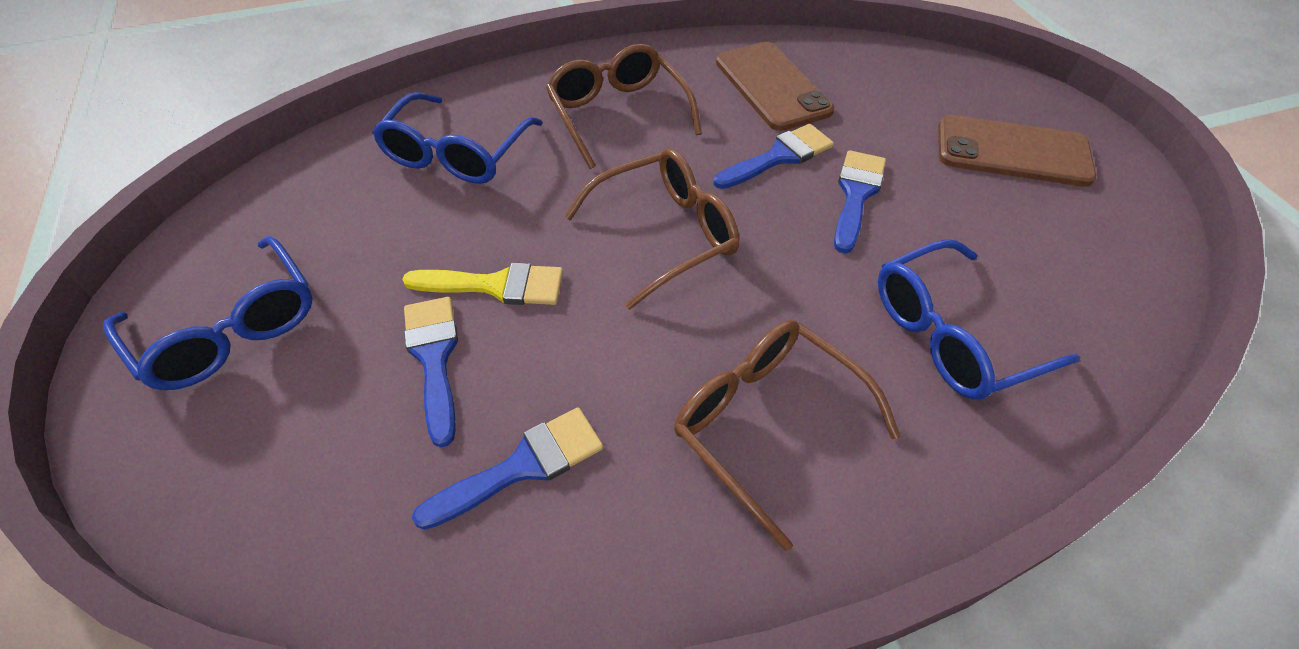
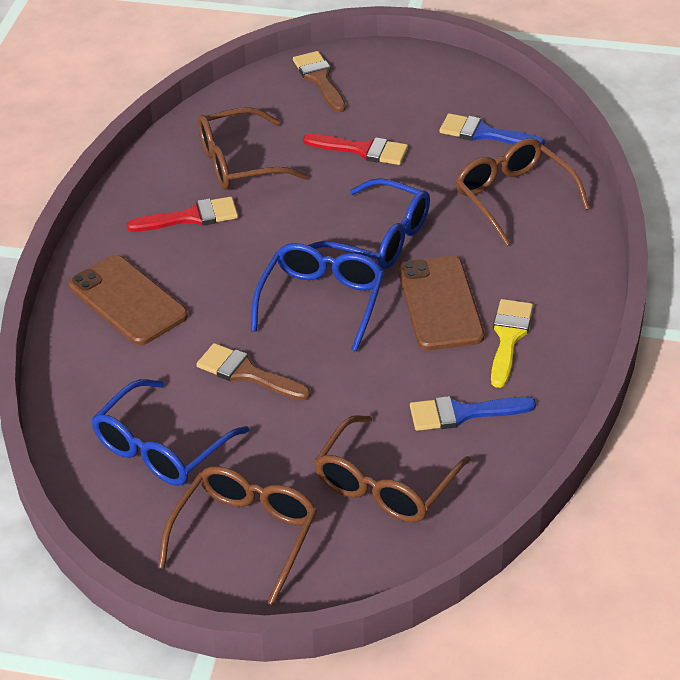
blue brush: [404,297,458,448] [412,407,603,530] [713,124,834,189] [834,150,886,254] = 4 -> [410,396,536,431] [440,113,545,145] = 2
brown brush: none = 0 -> [196,343,311,401] [293,51,346,113] = 2
brown glasses: [546,44,702,169] [564,148,739,310] [674,320,900,551] = 3 -> [158,466,317,605] [198,107,308,190] [314,415,471,523] [456,138,590,246] = 4
red brush: none = 0 -> [127,197,238,232] [303,134,408,165] = 2

